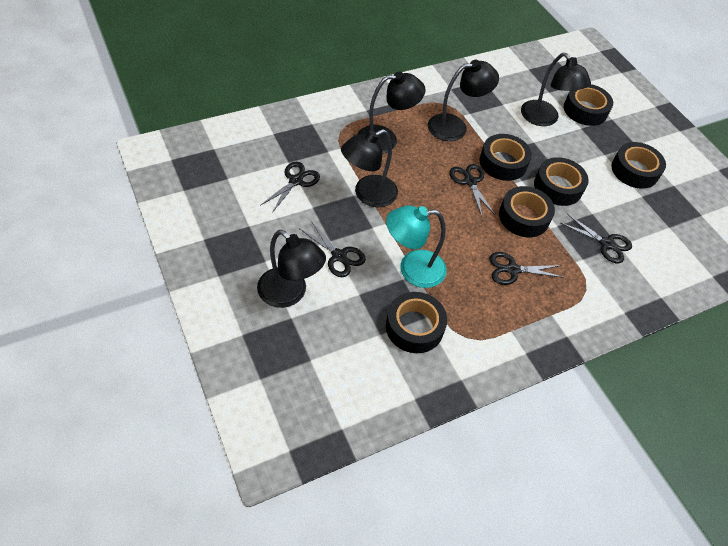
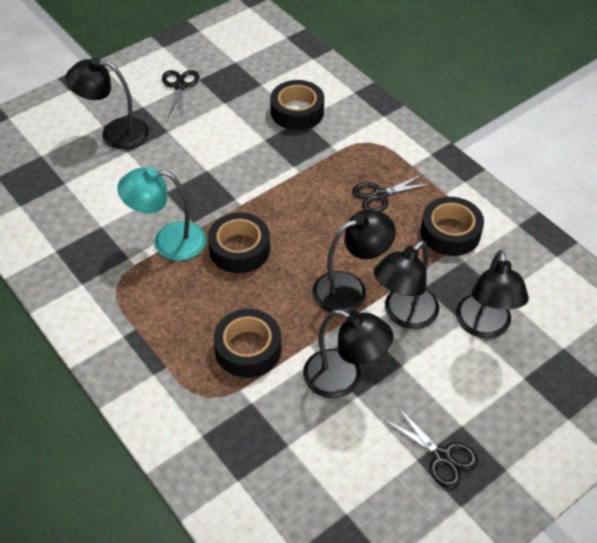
black scissors: [261,162,320,213] [300,220,366,277] [449,164,495,216] [489,252,565,285] [561,214,632,263] = 5 -> [162,70,199,117] [352,173,433,212] [385,407,478,488] = 3
black tape: [386,292,447,353] [480,134,532,181] [499,186,555,237] [534,157,589,206] [564,84,613,126] [611,142,666,189] = 6 -> [208,213,270,273] [214,309,281,378] [270,80,324,130] [421,197,484,256] = 4

